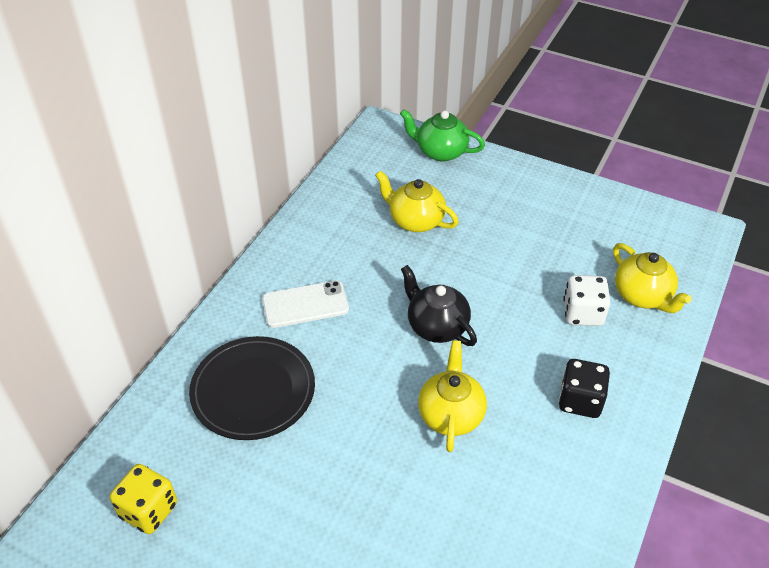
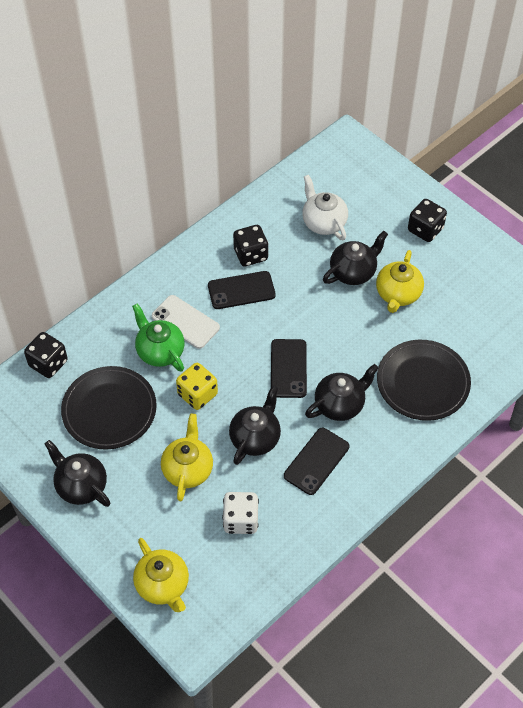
black dice: [558,359,610,418] = 1 -> [24,332,68,378] [233,225,269,266] [408,199,447,242] = 3
black phone: none = 0 -> [208,271,276,309] [271,339,307,398] [284,428,349,495] = 3
black plate: [189,336,315,440] = 1 -> [61,366,157,450] [377,340,471,421] = 2
black teapot: [401,265,477,346] = 1 -> [45,440,111,507] [229,386,281,465] [305,364,379,421] [323,231,388,285] = 4
white teapot: none = 0 -> [302,175,348,241] = 1

